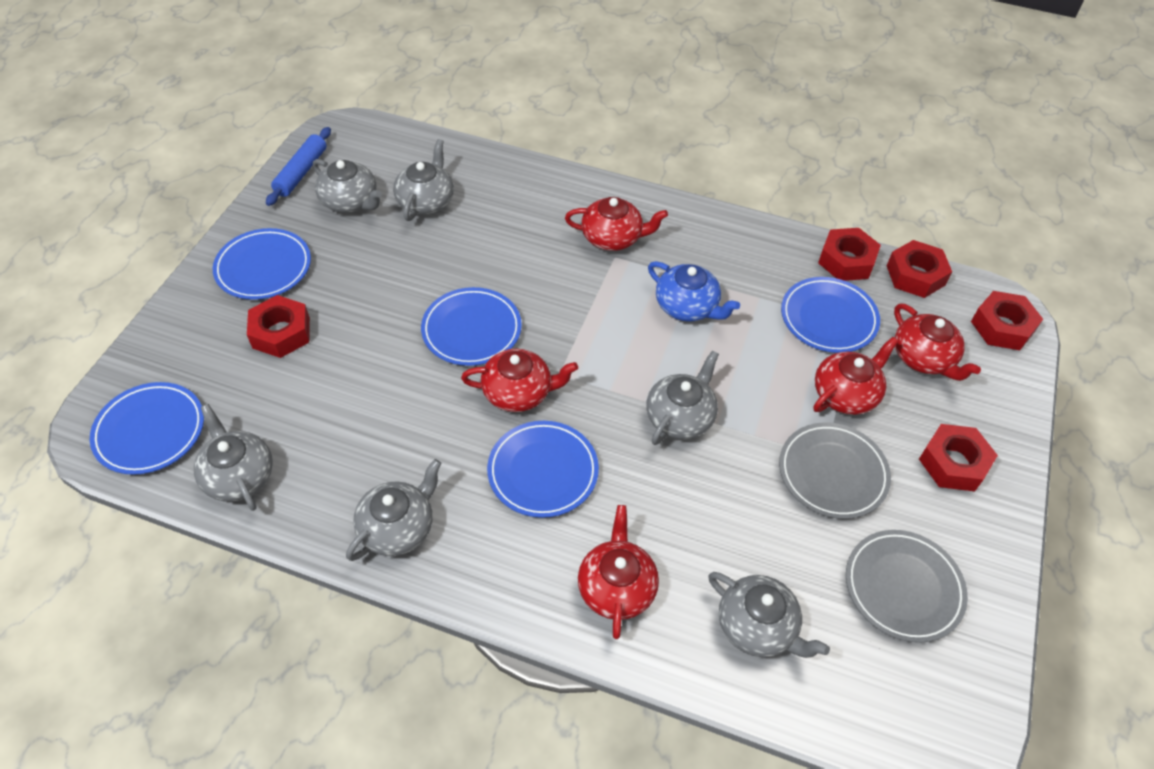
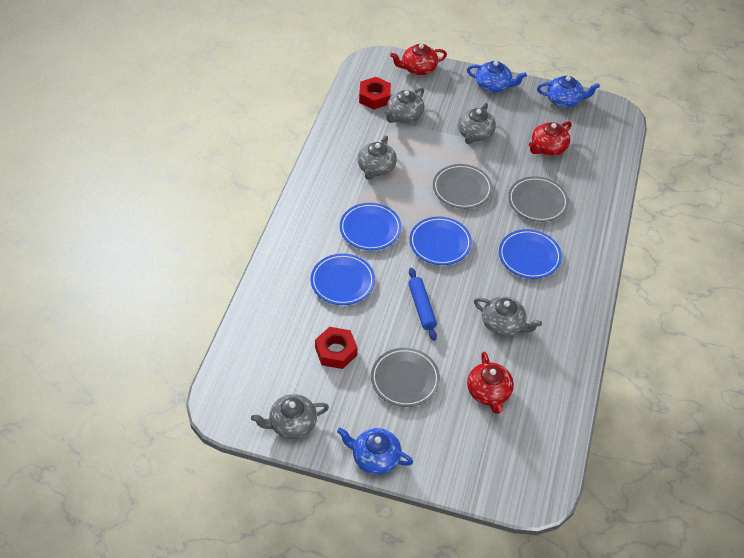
blue plate: [90,382,204,475] [213,228,311,300] [421,287,522,366] [487,421,599,518] [781,277,880,353] = 5 -> [310,253,375,305] [340,203,402,250] [409,216,472,265] [499,229,562,279] = 4
blue teapot: [648,261,740,322] = 1 -> [337,428,413,475] [467,61,527,93] [537,76,600,108] = 3
grey plate: [779,422,891,519] [846,530,968,643] = 2 -> [371,348,440,407] [433,164,493,209] [508,176,569,222] = 3
grey teapot: [194,404,273,511] [313,159,382,213] [346,459,442,561] [393,139,454,221] [646,350,719,445] [708,572,830,658] = 6 -> [251,394,329,439] [358,135,397,180] [384,88,425,123] [458,103,496,144] [474,296,542,336] = 5
red nut: [247,295,310,358] [818,228,881,281] [887,240,952,298] [919,424,998,492] [971,291,1043,350] = 5 -> [315,327,357,369] [359,77,391,110] = 2
red teapot: [461,349,578,412] [565,197,668,251] [578,505,659,639] [813,337,899,415] [894,304,981,381] = 5 -> [390,44,447,75] [467,351,514,414] [529,121,572,156] = 3

